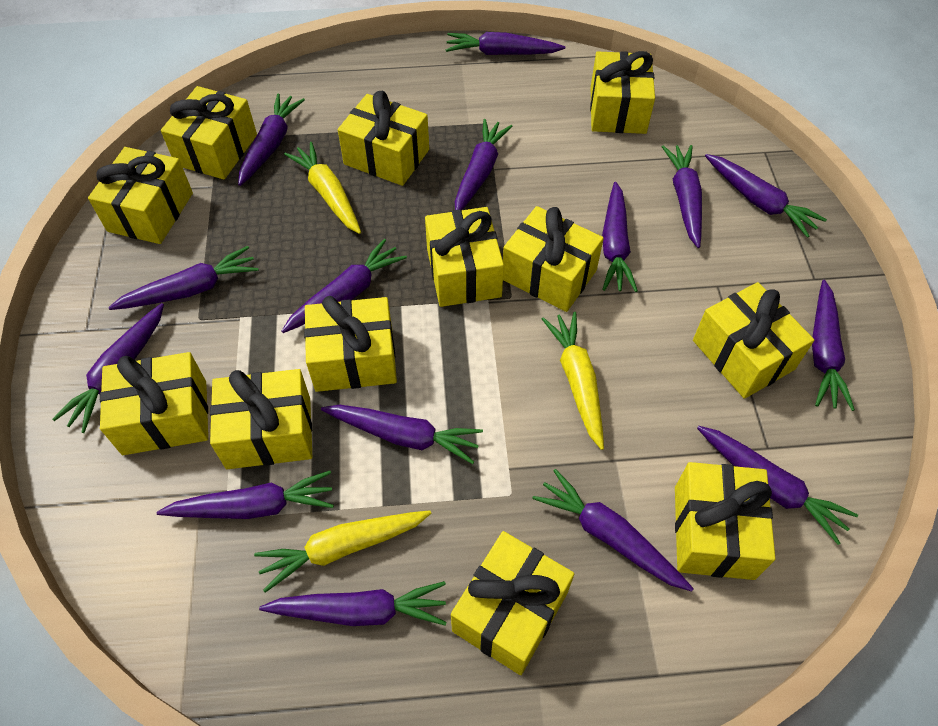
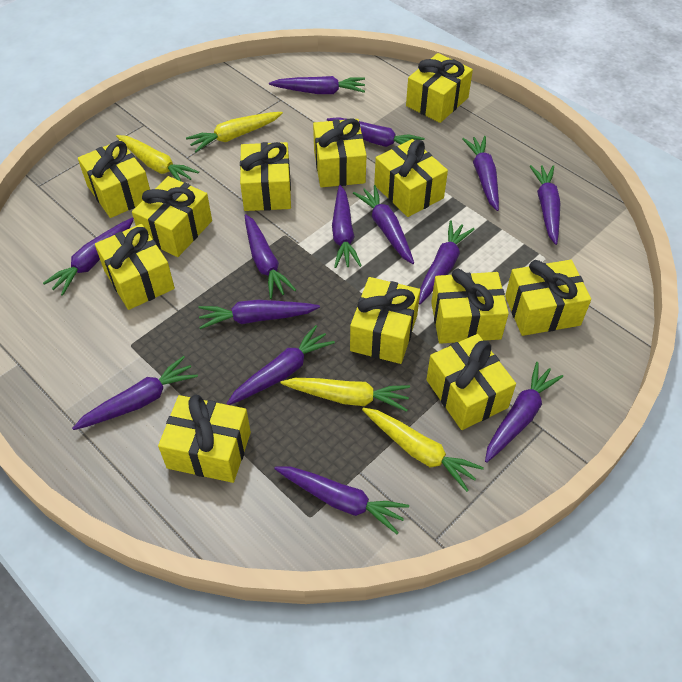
purple carrot: [52,303,164,433] [108,246,258,310] [157,471,334,519] [238,93,305,186] [259,581,447,626] [282,239,407,333] [321,405,483,464] [446,32,565,55] [455,119,513,210] [532,469,694,592] [602,182,638,292] [662,145,702,248] [697,426,858,545] [705,154,827,238] [812,280,855,411] = 15 -> [43,217,134,296] [72,356,198,430] [198,300,320,329] [226,325,335,405] [245,214,296,299] [269,76,365,94] [274,467,409,534] [327,117,425,147] [332,185,362,268] [353,185,414,264] [419,220,475,305] [462,136,499,211] [485,362,563,463] [529,165,560,245] = 14
yellow carrot: [254,510,432,593] [284,142,361,234] [542,312,604,450] = 3 -> [116,135,199,182] [186,112,283,152] [281,378,410,412] [362,408,484,492] = 4

